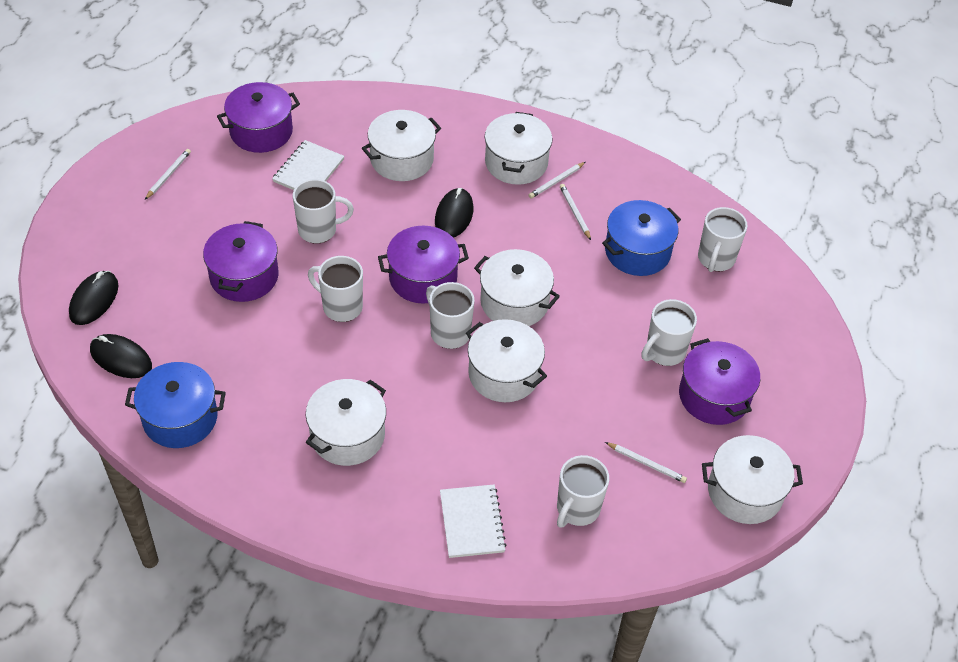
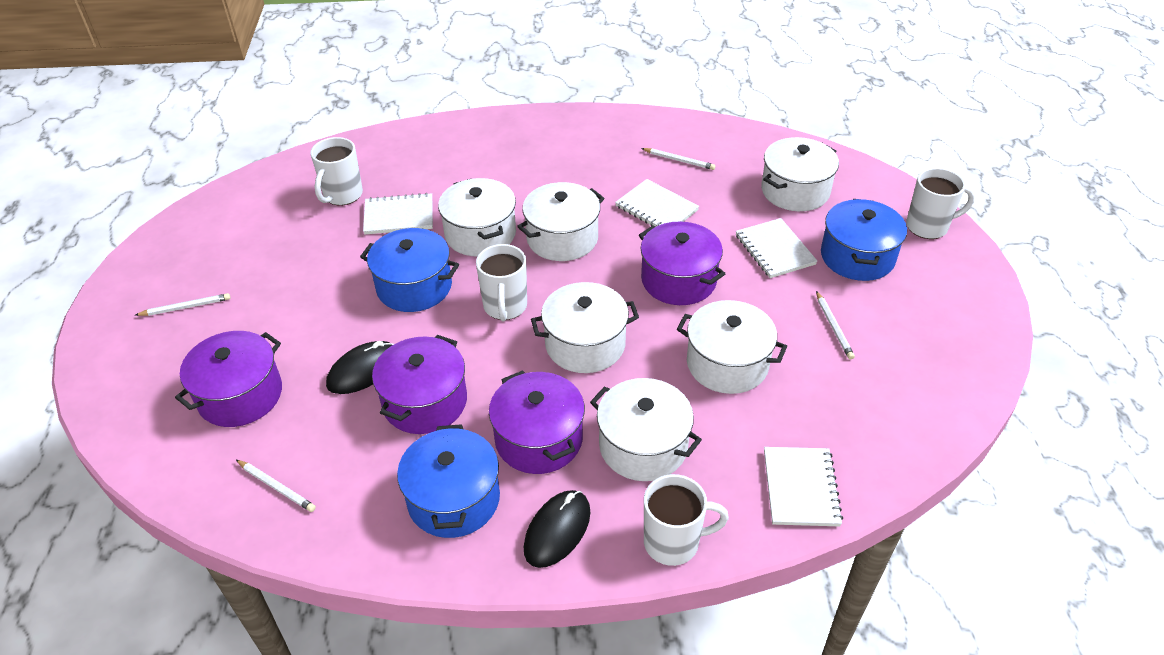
black mouse: [69,271,119,325] [90,334,152,378] [435,188,474,238] = 3 -> [326,341,394,394] [524,490,591,568] = 2
blue pot: [125,362,226,448] [602,200,681,276] = 2 -> [360,228,459,312] [397,424,500,538] [821,199,907,281] = 3
white mug: [293,179,354,244] [308,256,363,322] [426,282,475,349] [557,455,609,527] [642,299,697,366] [698,207,748,272] = 6 -> [310,137,363,206] [476,244,527,321] [644,474,729,566] [906,168,975,239] = 4
white notebook: [272,140,344,190] [440,484,507,558] = 2 -> [363,193,433,234] [615,179,699,227] [736,218,817,278] [764,447,843,526] = 4

